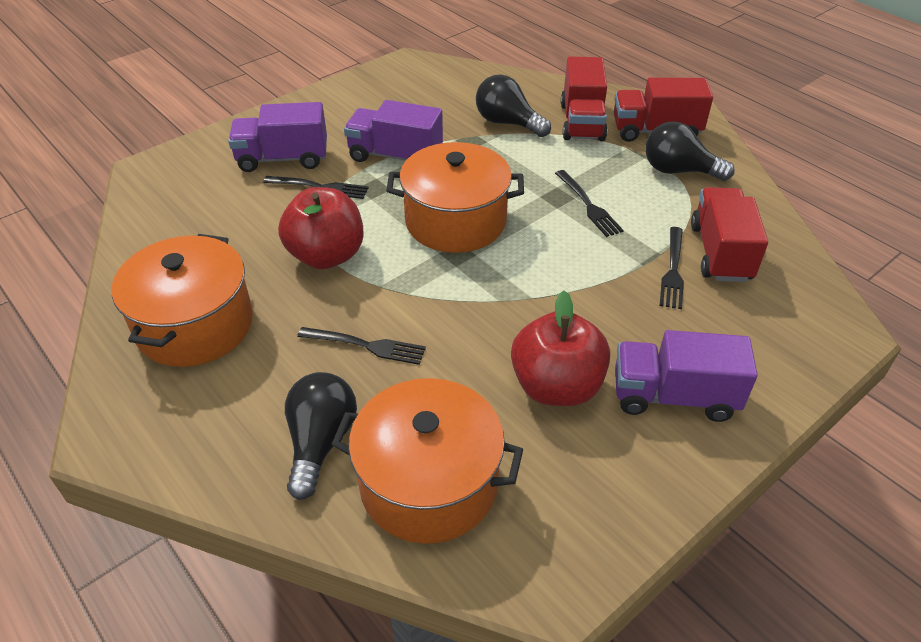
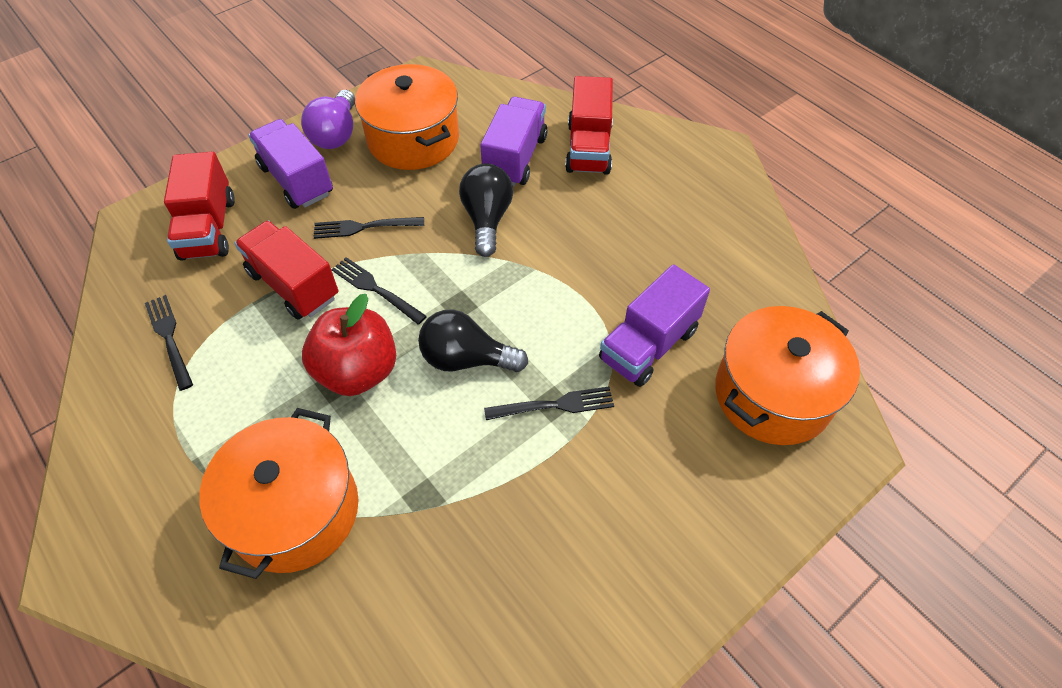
black light bulb: [285,372,357,500] [476,74,551,137] [645,121,735,181] = 3 -> [418,310,528,372] [459,163,513,257] = 2
purple light bulb: none = 0 -> [301,90,355,149] = 1
red apple: [278,187,363,269] [511,291,610,406] = 2 -> [302,294,396,396] = 1

